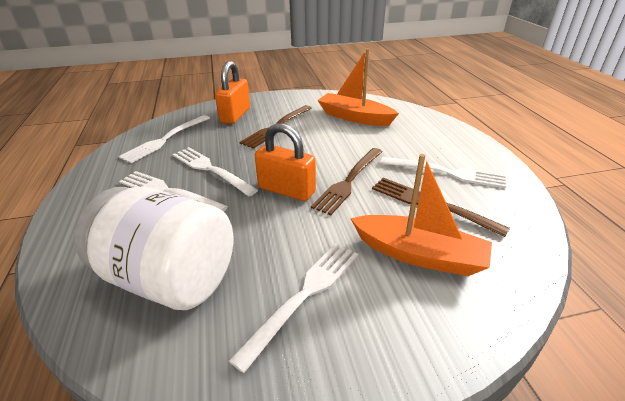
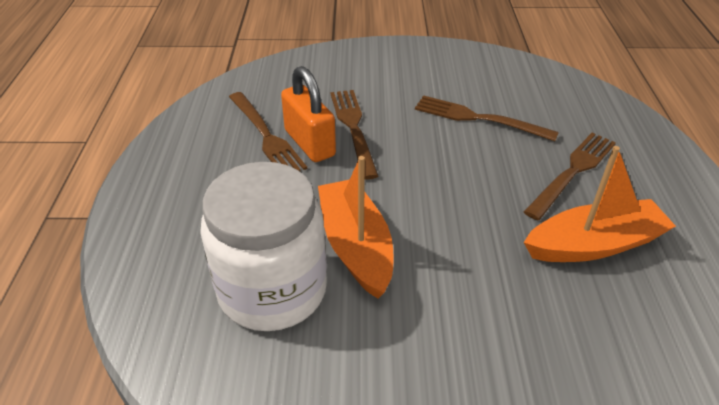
brown fork: [239,105,312,149] [311,148,383,215] [372,178,510,237] = 3 -> [229,92,307,171] [330,90,378,180] [415,95,559,141] [524,133,616,220] = 4
orange padlock: [215,61,250,124] [254,123,316,201] = 2 -> [281,66,336,162] = 1
white fork: [118,115,210,163] [119,171,228,212] [173,147,258,196] [229,243,358,373] [381,157,507,188] = 5 -> none = 0

